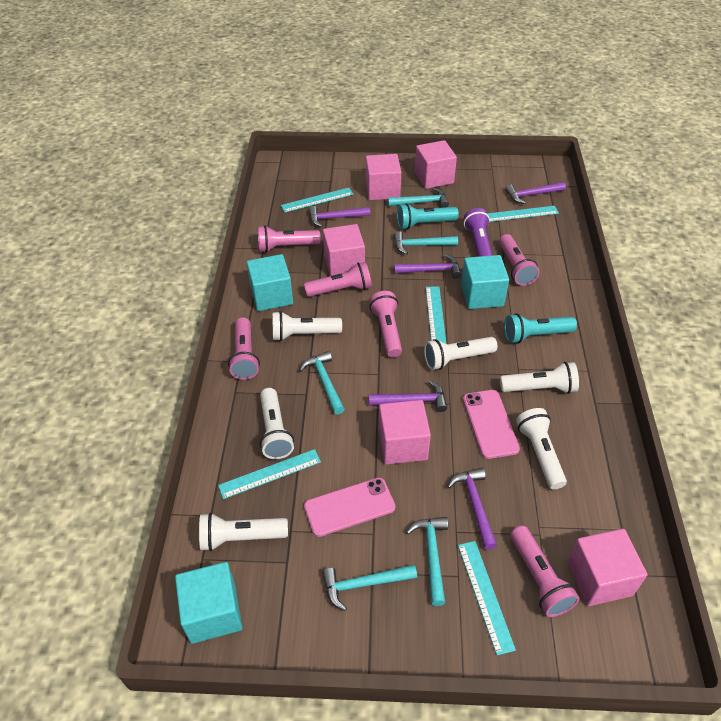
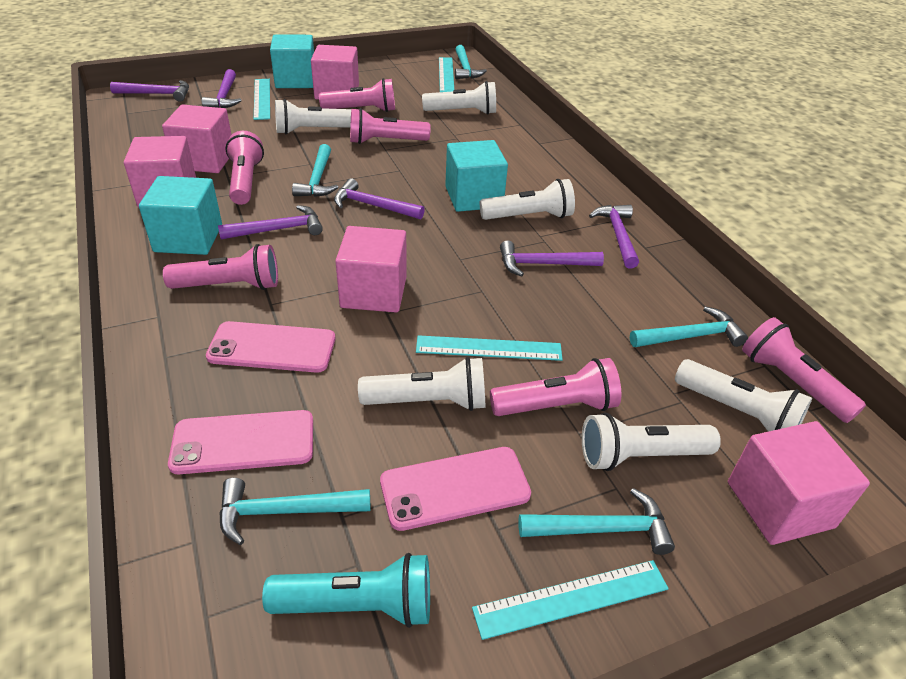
pink phone: [304,477,395,537] [463,390,520,459] = 2 -> [168,410,313,474] [206,321,335,373] [380,447,531,531] = 3
purple flashlight: [464,208,492,257] = 1 -> none = 0
purple hammer: [309,206,370,227] [369,380,447,412] [394,254,461,278] [447,468,497,550] [505,182,566,204] = 5 -> [110,80,189,102] [202,69,242,108] [218,205,323,239] [334,178,425,219] [500,240,604,277] [589,205,639,268] = 6
turquoise flashlight: [397,203,459,230] [504,313,577,344] = 2 -> [262,553,430,628] = 1
turquoise ruler: [218,449,321,499] [281,188,354,212] [426,287,446,344] [458,541,516,655] [487,206,559,222] = 5 -> [254,79,270,120] [416,335,563,361] [439,57,454,92] [472,560,669,640] = 4

